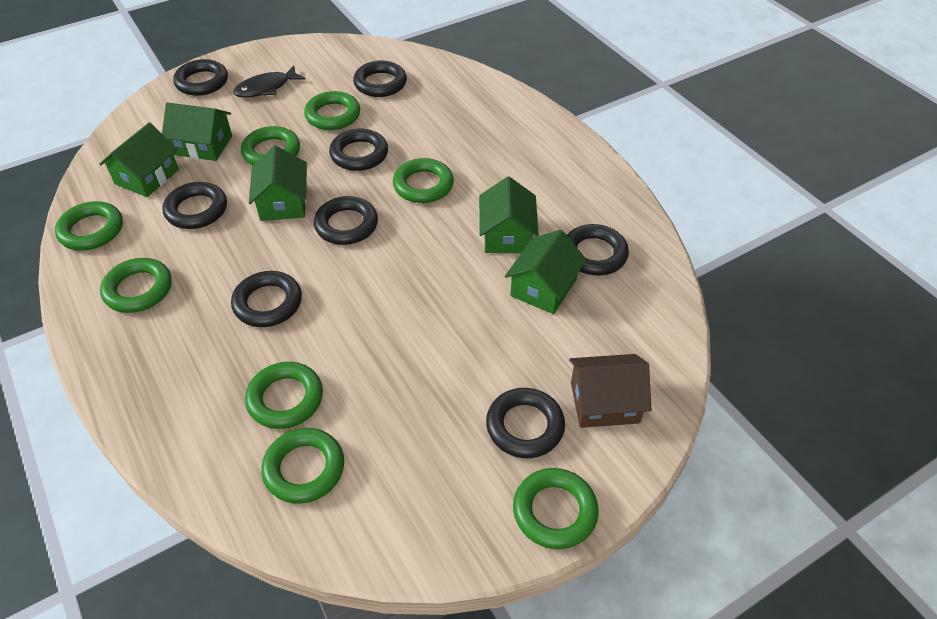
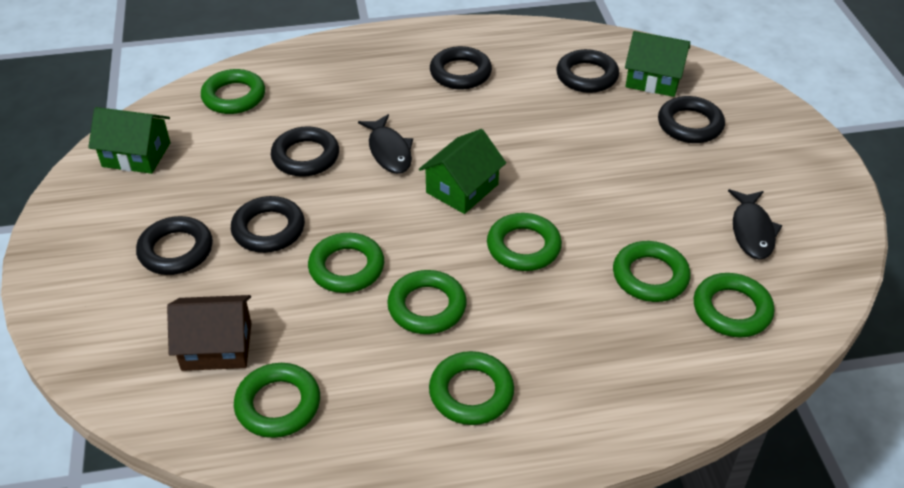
black fish: [233,66,306,98] = 1 -> [358,114,413,174] [728,189,783,260] = 2
black ring: [163,182,227,229] [173,59,228,96] [231,271,302,327] [314,196,378,245] [329,129,388,171] [353,61,407,97] [486,388,565,458] [567,224,629,275] = 8 -> [136,216,213,275] [231,196,305,253] [271,126,339,177] [430,46,492,90] [557,49,619,93] [658,96,725,143] = 6
green house: [100,122,179,197] [162,102,232,161] [249,146,307,221] [479,177,539,253] [505,230,587,314] = 5 -> [88,107,170,174] [419,129,506,214] [625,31,690,97] = 3

